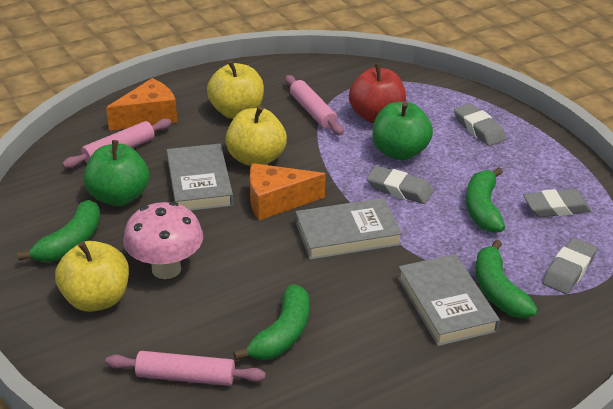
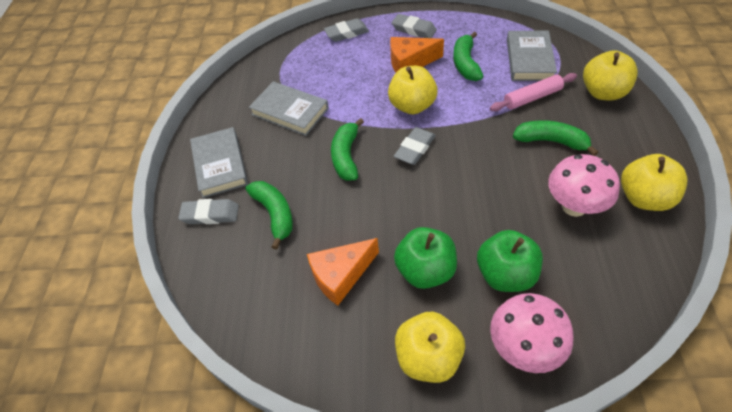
pink mushroom: [123,202,203,279] = 1 -> [490,293,573,373] [548,154,620,217] = 2
pink rolling pin: [62,119,171,168] [105,351,266,386] [285,75,344,135] = 3 -> [490,73,577,111] = 1
red apple: [349,63,406,123] = 1 -> none = 0
yellow apple: [55,241,129,312] [207,60,264,119] [225,106,287,166] = 3 -> [388,66,438,114] [395,312,465,383] [583,50,638,100] [621,154,687,211] = 4

